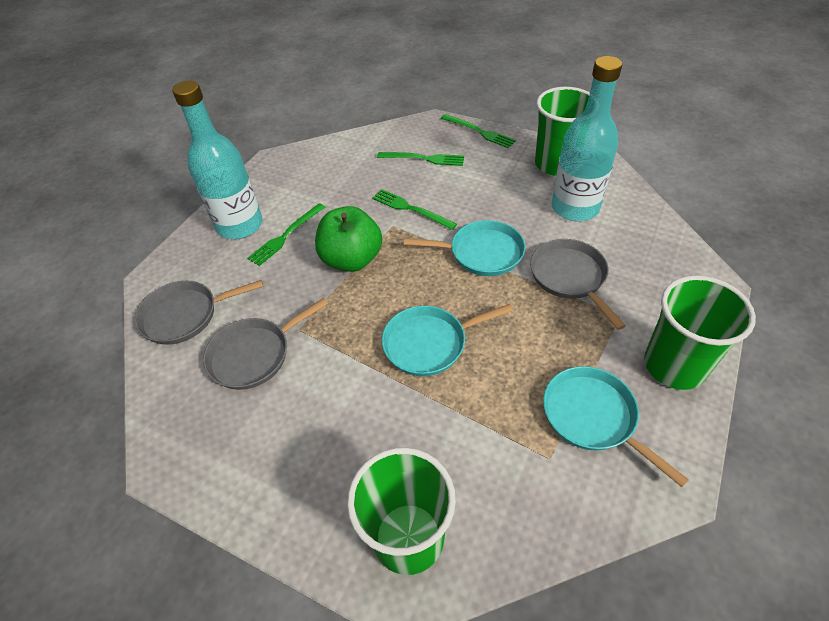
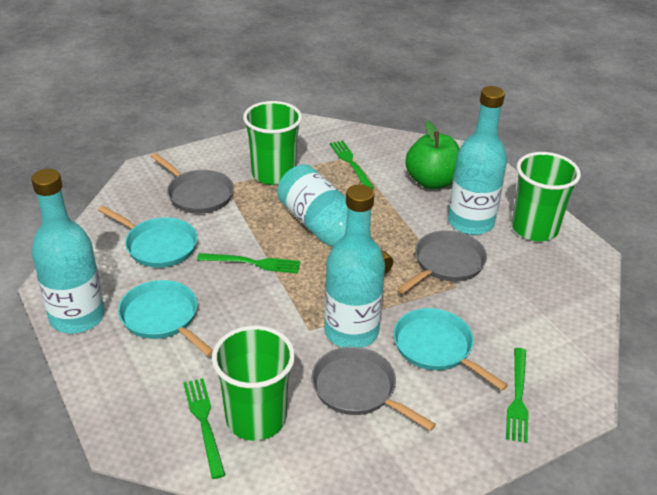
turquoise bottle: [172,81,262,239] [552,56,622,221] = 2 -> [31,169,105,334] [277,164,393,274] [324,184,385,348] [448,86,507,235] = 4

